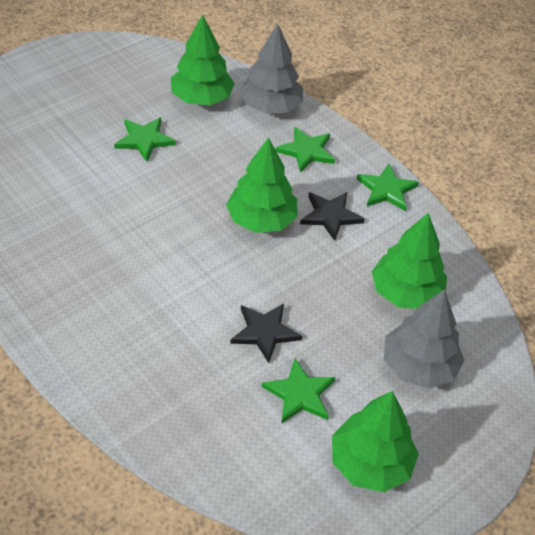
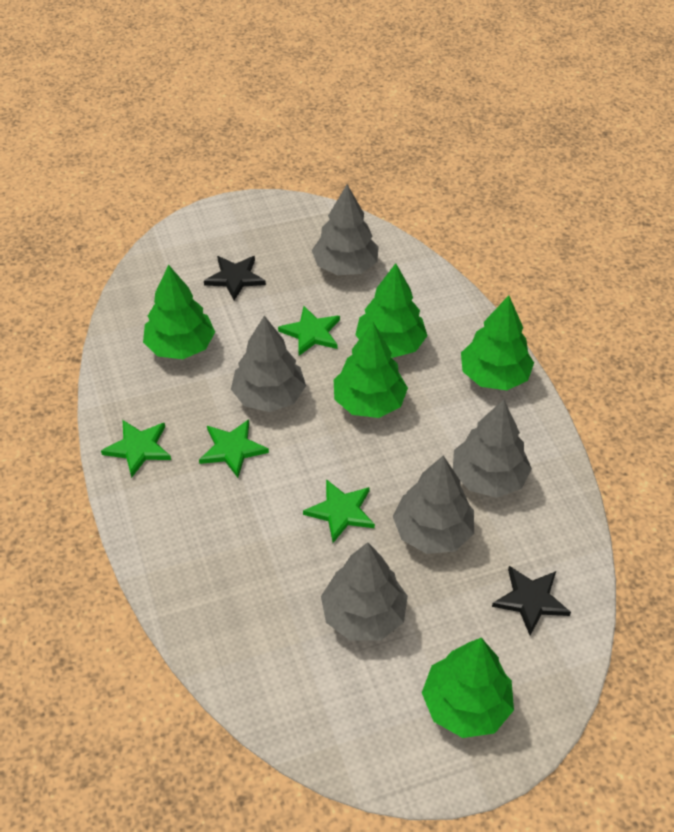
green tree: [171,15,235,105] [226,137,298,233] [332,391,419,492] [372,213,447,309] = 4 -> [143,265,215,359] [334,322,408,418] [355,263,427,358] [422,638,514,738] [461,295,534,390] = 5
grey tree: [239,24,303,114] [384,289,464,389] = 2 -> [231,316,306,412] [312,184,379,275] [321,542,408,641] [393,456,474,554] [453,399,532,498] = 5

